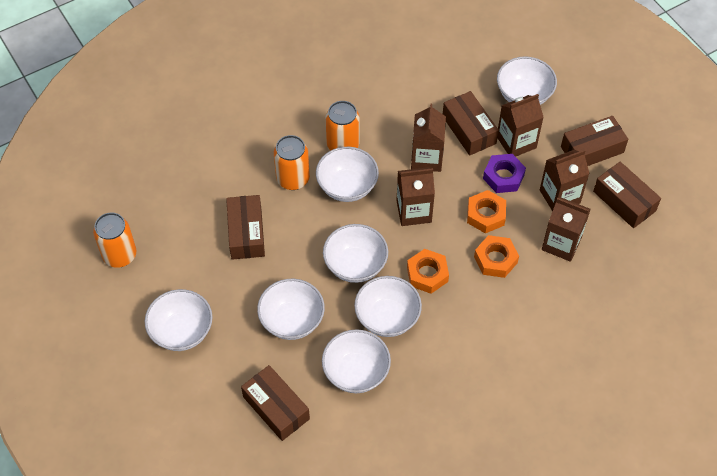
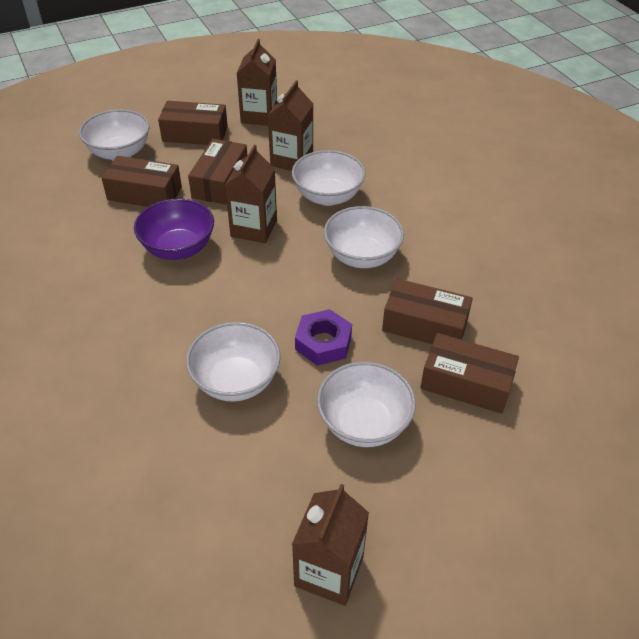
brown carton: [396,167,435,226] [411,104,446,172] [498,94,544,157] [540,150,590,211] [542,197,591,262] = 5 -> [225,145,277,243] [237,39,277,126] [268,80,313,171] [292,484,369,606] = 4
orange can: [93,213,136,268] [274,135,310,190] [326,101,360,151] = 3 -> none = 0
orange nut: [407,249,449,294] [467,190,506,233] [474,235,519,278] = 3 -> none = 0
purple bowl: none = 0 -> [134,198,214,260] = 1
white bowl: [145,289,213,351] [257,279,325,340] [316,147,379,202] [322,329,391,393] [323,224,388,283] [354,276,422,337] [497,56,557,105] = 7 -> [79,109,149,160] [186,322,281,402] [292,150,366,206] [317,362,416,447] [324,206,404,268] = 5

